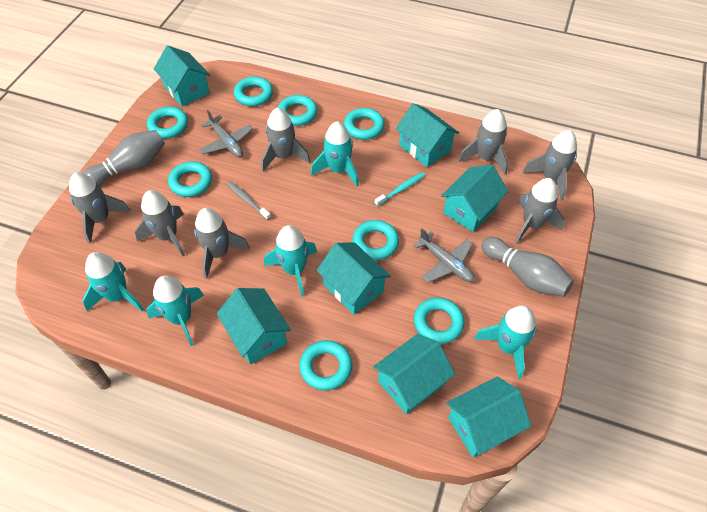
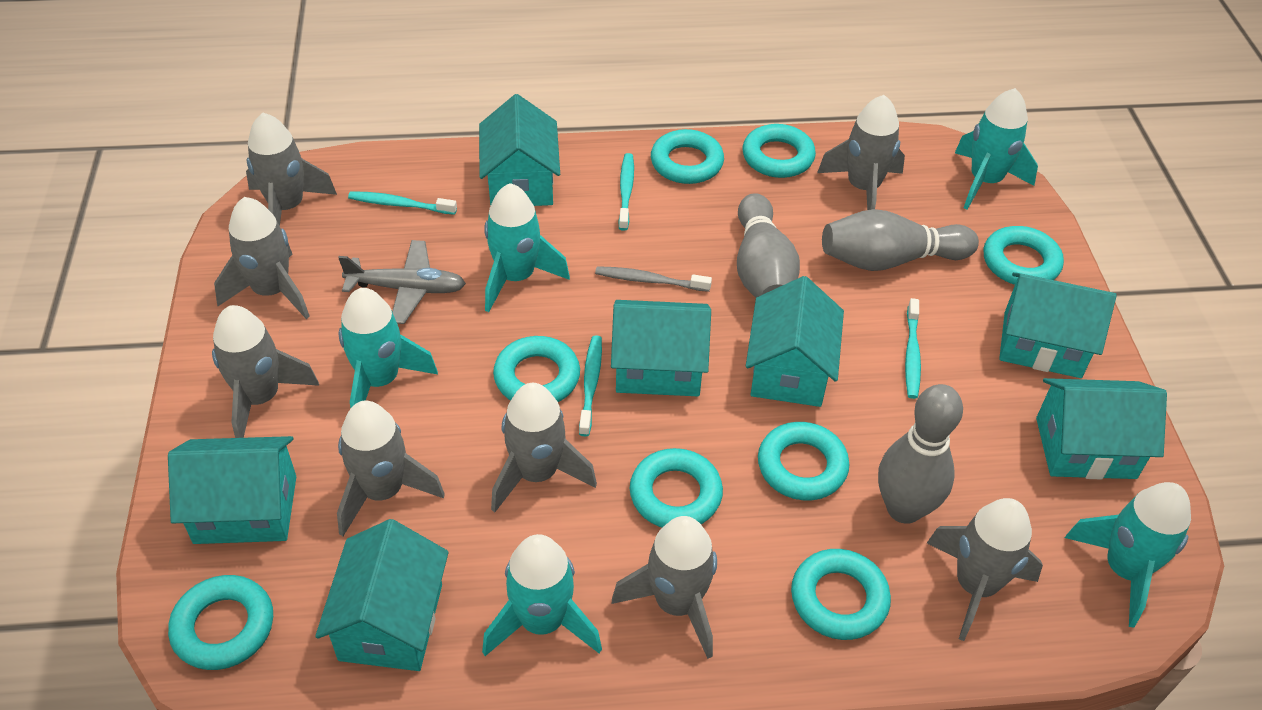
grey bowling pin: [84,130,165,185] [481,237,574,297] = 2 -> [737,193,800,298] [822,209,979,271] [878,384,963,524] = 3
grey plane: [199,110,253,157] [413,228,475,283] = 2 -> [338,240,466,324] = 1
grey rocket: [69,172,131,244] [135,190,185,256] [194,208,250,279] [261,108,311,171] [458,109,508,175] [515,178,565,244] [523,130,577,200] = 7 -> [212,305,319,438] [214,197,310,319] [246,113,337,226] [337,401,445,536] [491,383,597,512] [612,516,717,659] [817,95,905,210] [927,498,1043,641] = 8
turquoise toothbrush: [375,172,425,206] = 1 -> [348,191,457,215] [579,335,602,436] [618,153,634,231] [905,298,921,399] = 4

